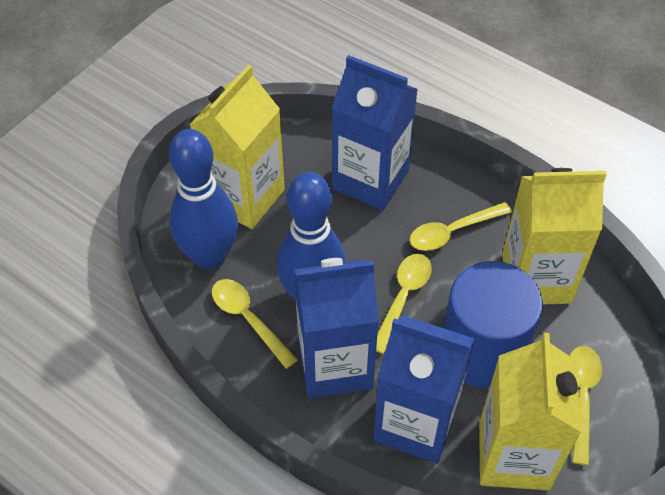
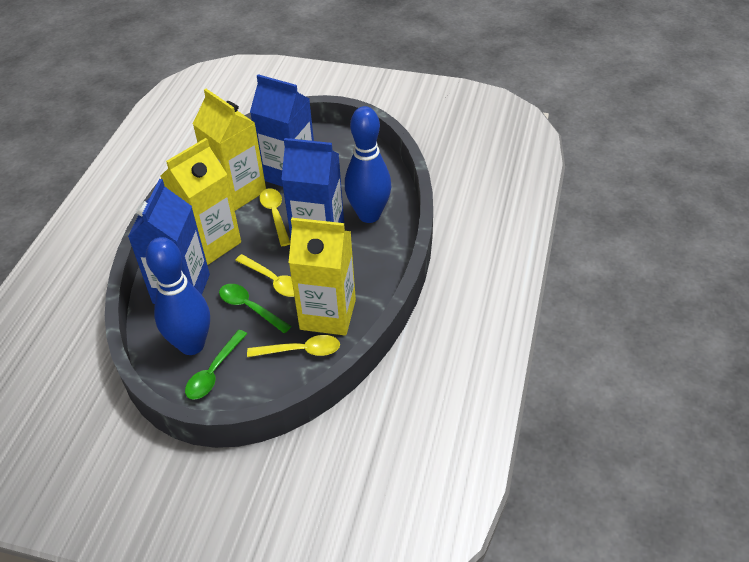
blue cylinder: [443,261,543,388] = 1 -> none = 0
green spoon: none = 0 -> [185,330,247,400] [219,284,291,333] = 2
yellow spoon: [212,279,298,369] [376,254,432,354] [410,202,512,251] [570,346,602,465] = 4 -> [235,254,294,297] [247,335,340,357] [259,188,290,246] = 3

